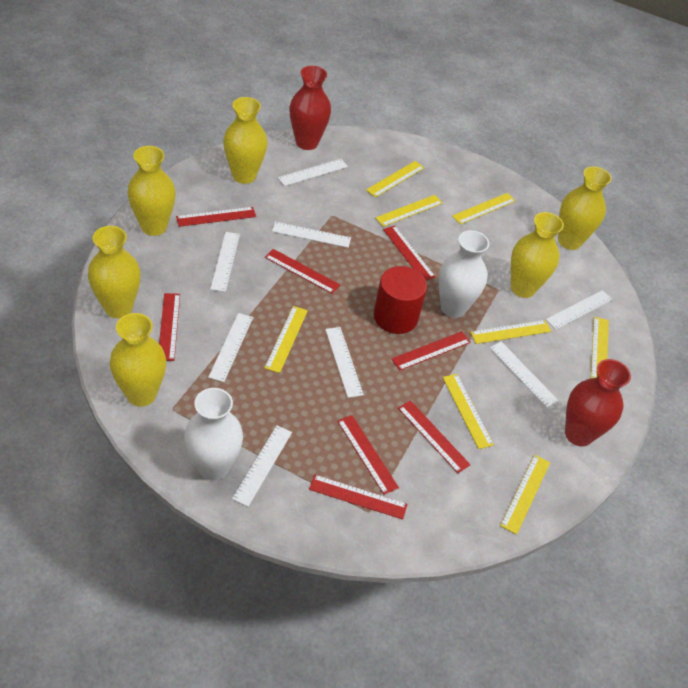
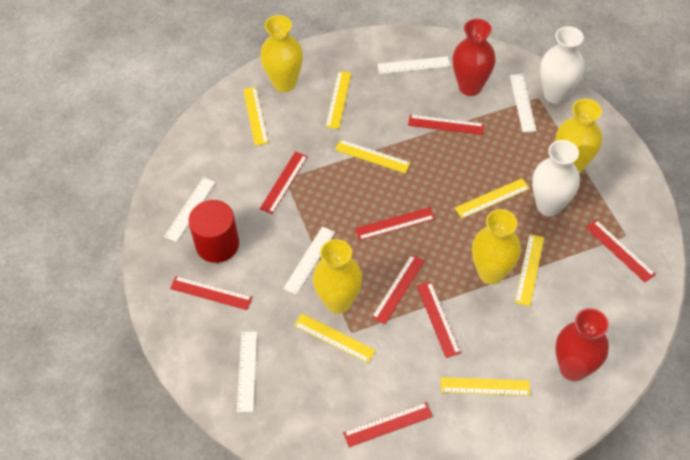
white ruler: [208,313,253,382] [210,232,240,292] [232,425,292,507] [272,222,351,248] [278,159,348,186] [325,327,364,398] [490,342,558,408] [546,290,612,330] = 8 -> [164,177,216,242] [237,332,257,412] [283,226,335,295] [377,56,450,74] [510,74,537,132] = 5
yellow ruler: [265,306,308,373] [366,161,424,198] [376,195,443,227] [443,374,494,449] [452,193,516,225] [470,320,551,344] [500,455,550,535] [591,317,609,378] = 8 -> [243,87,269,146] [294,314,376,363] [325,71,351,129] [335,139,411,173] [441,377,530,396] [455,178,530,219] [515,234,544,306] = 7
yellow vase: [88,226,141,318] [110,313,166,407] [128,146,176,236] [223,97,267,184] [511,212,564,298] [558,166,612,250] = 6 -> [260,15,303,92] [313,239,362,314] [472,209,521,285] [555,99,602,174] = 4

